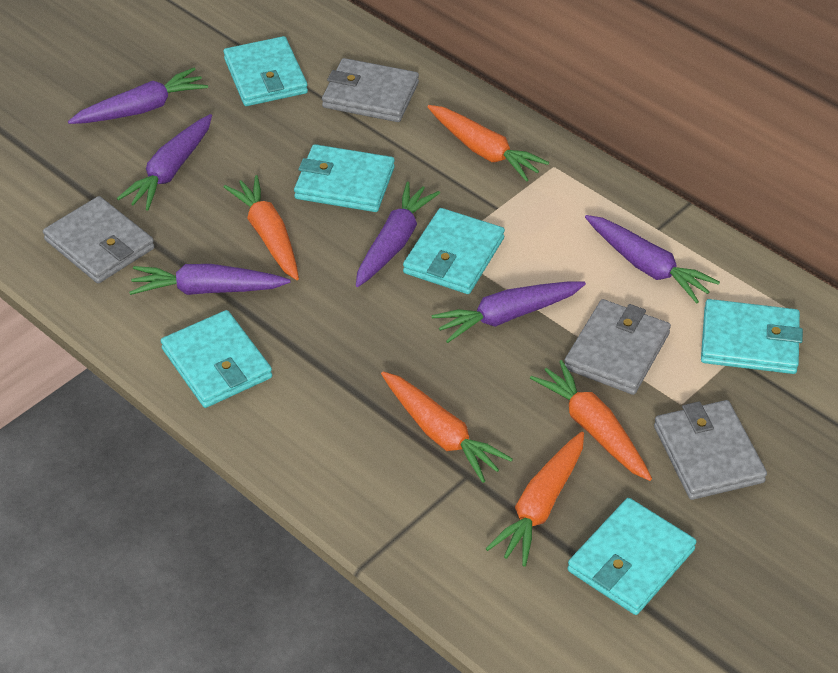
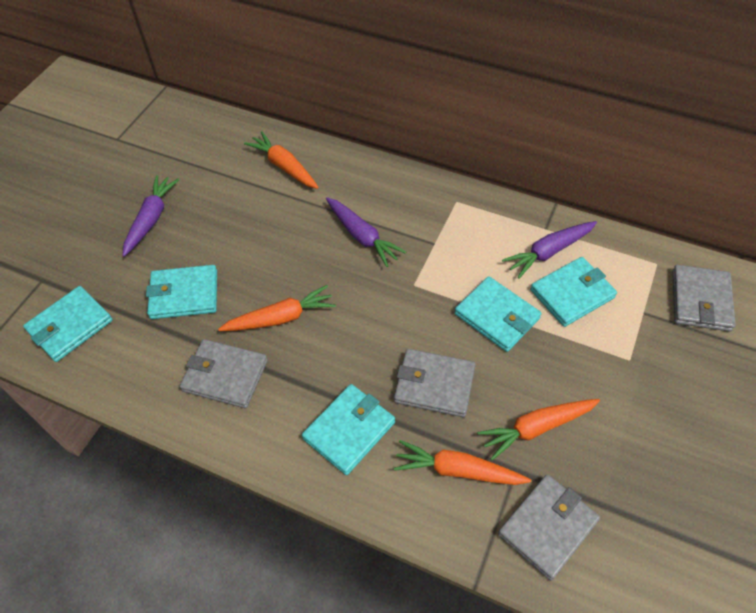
orange carrot: [224,175,299,280] [381,372,513,483] [427,105,549,182] [486,432,584,567] [530,360,652,481] = 5 -> [218,285,336,331] [244,131,319,189] [394,440,531,485] [477,399,600,461] = 4
purple carrot: [68,68,208,124] [117,114,212,210] [129,264,290,295] [356,182,440,287] [432,281,586,343] [585,215,720,303] = 6 -> [123,175,179,257] [326,197,406,267] [502,221,597,279] = 3
turquoise wallet: [161,310,272,408] [224,36,308,106] [294,144,395,212] [403,208,505,294] [567,498,696,615] [701,299,803,374] = 6 -> [23,286,113,362] [146,265,217,319] [302,384,395,475] [455,276,541,352] [530,257,617,327] = 5

